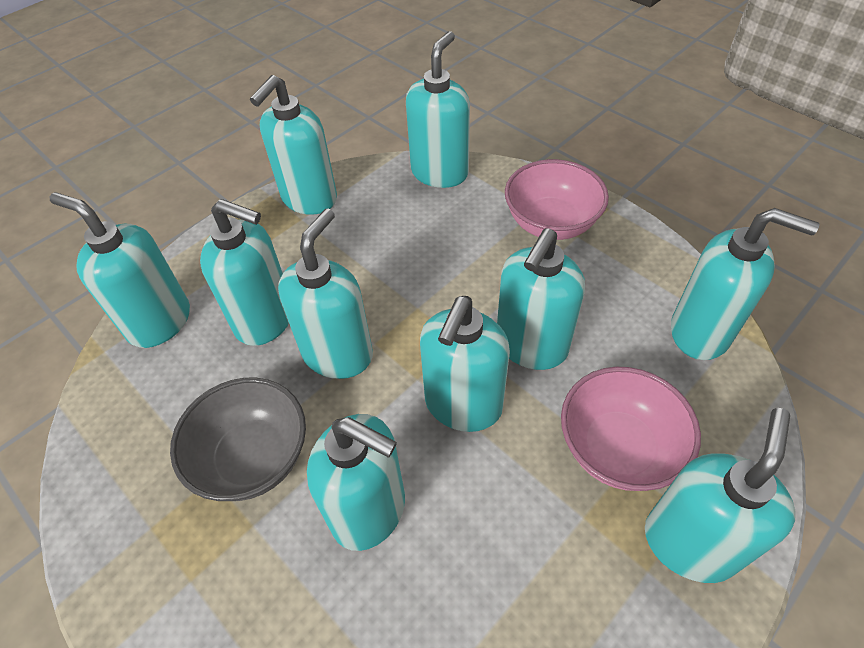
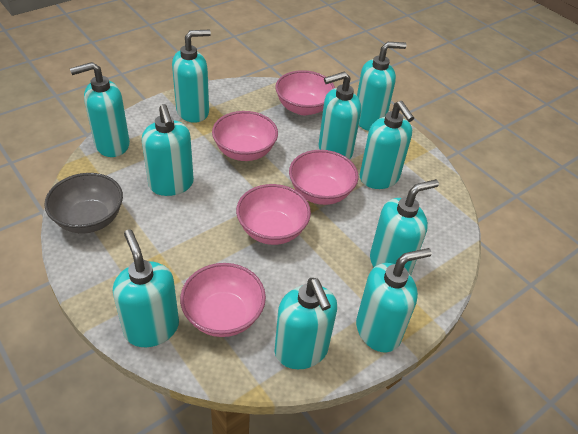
pink bowl: [505,159,609,240] [561,367,701,491] = 2 -> [180,263,266,337] [212,111,278,161] [236,184,311,245] [275,70,335,115] [289,150,359,205] = 5

